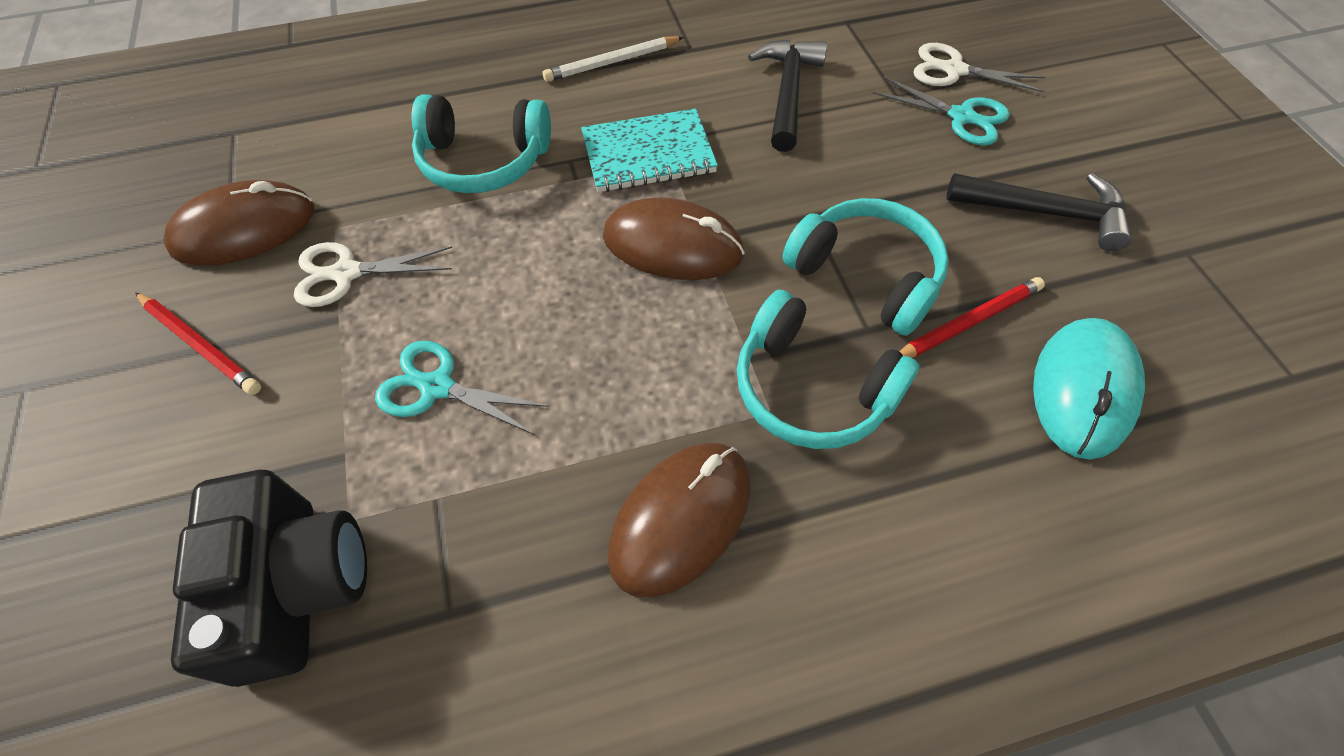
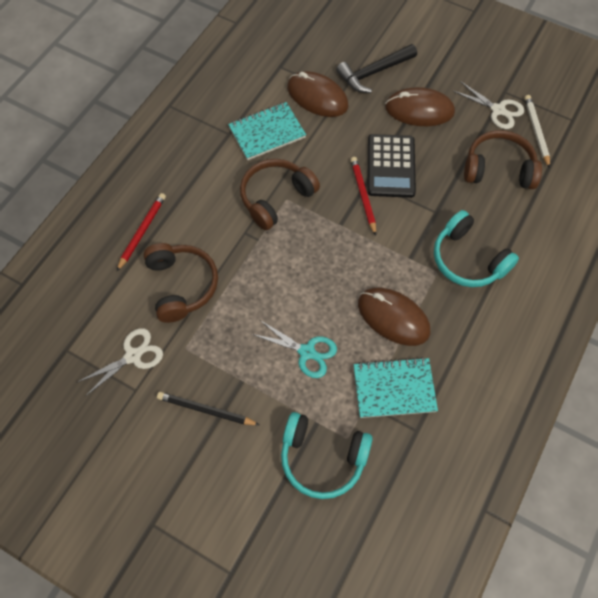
black calculator: none = 0 -> [367,134,416,198] = 1
black camera: [171,470,367,687] = 1 -> none = 0
black hammer: [748,39,827,152] [946,173,1132,251] = 2 -> [336,44,417,93] = 1
black pencil: none = 0 -> [157,392,259,425] = 1
brown headphones: none = 0 -> [143,243,218,323] [240,159,320,230] [464,130,542,189] = 3
turquoise headphones: [412,94,551,193] [737,290,919,449] [782,198,949,336] = 3 -> [281,412,373,499] [434,210,519,287] = 2
turquoise mouse: [1033,318,1145,460] = 1 -> none = 0
turquoise notebook: [581,109,718,192] = 1 -> [228,102,306,160] [354,357,438,418] = 2
turquoise scissors: [375,341,550,435] [873,76,1010,145] = 2 -> [252,320,337,378] = 1

